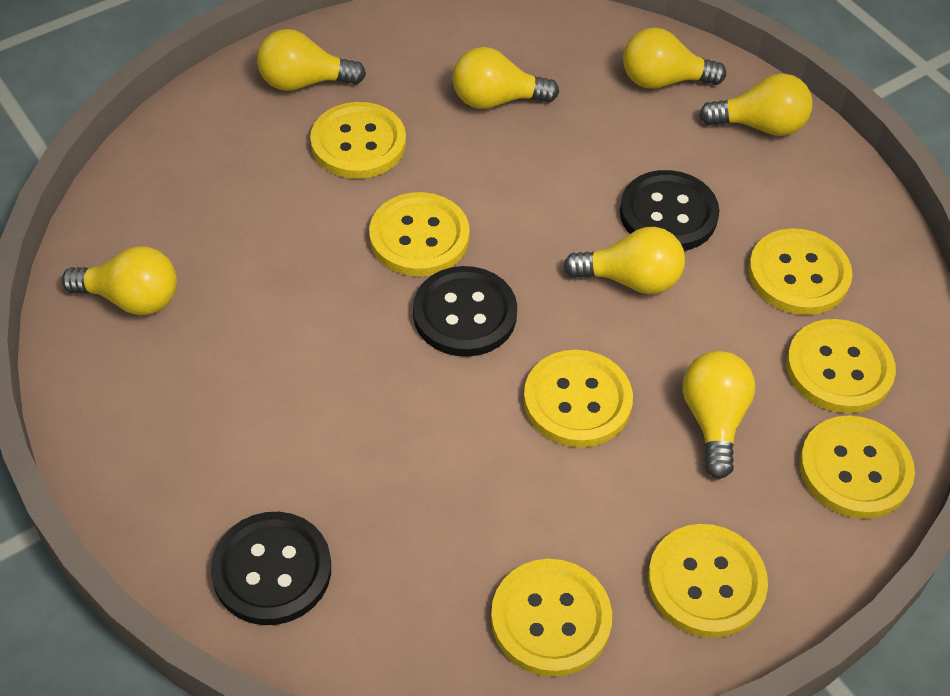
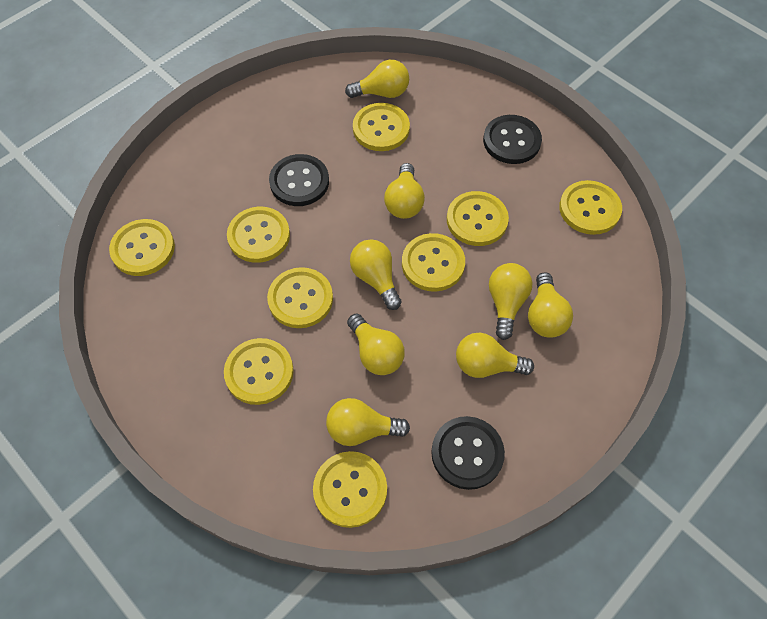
yellow button: [310,102,406,179] [369,192,470,276] [491,559,612,677] [523,350,633,447] [648,524,768,638] [748,228,852,315] [786,319,896,413] [799,416,915,519] = 8 -> [109,219,175,276] [224,338,294,405] [227,207,290,263] [267,267,333,328] [313,451,387,528] [353,103,410,151] [402,233,465,292] [447,191,509,246] [559,180,622,235] = 9
yellow light bulb: [62,246,177,315] [257,29,366,91] [452,47,559,109] [564,227,685,294] [623,27,726,89] [682,351,755,479] [699,74,813,136] = 7 -> [326,398,410,446] [345,60,409,98] [347,314,405,375] [350,239,402,310] [384,163,425,219] [456,333,534,378] [489,263,532,340] [528,272,573,338] = 8

